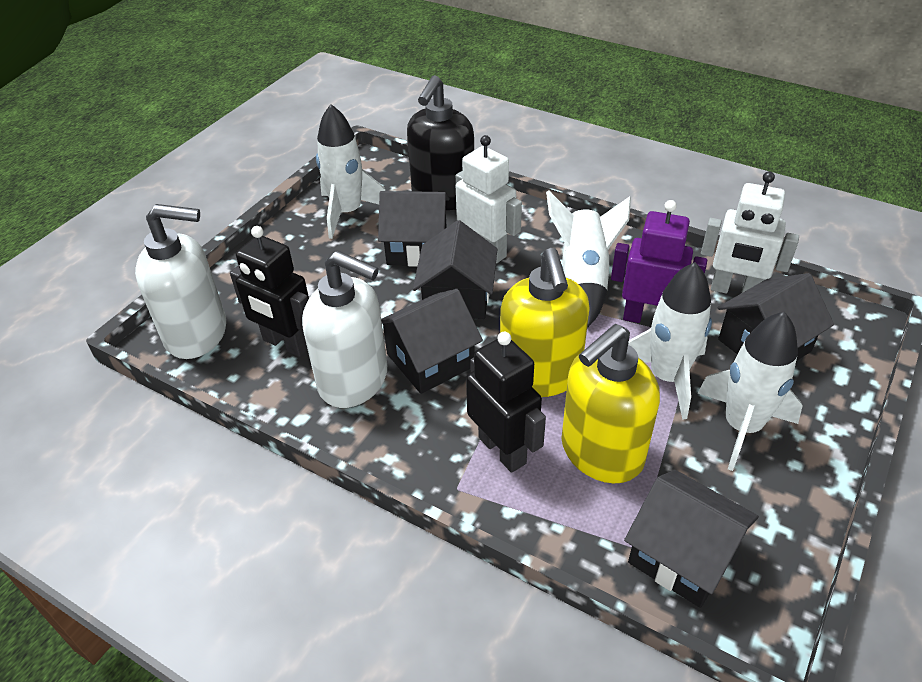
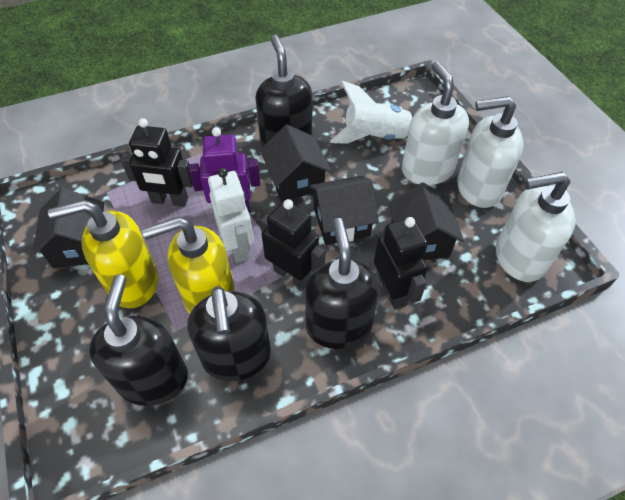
black house: [378,191,450,267] [381,289,483,394] [413,220,498,319] [624,470,759,608] [717,273,834,361] = 5 -> [32,188,104,268] [260,124,332,202] [309,176,379,245] [388,182,464,260] = 4
black robot: [230,226,309,357] [466,332,546,473] = 2 -> [121,118,193,207] [260,199,325,290] [374,217,428,310] = 3
black soap dispenser: [407,75,474,210] = 1 -> [89,274,188,406] [187,286,271,381] [256,35,312,148] [305,218,380,349] = 4
white robot: [456,135,522,263] [701,171,799,294] = 2 -> [208,168,254,263] = 1
white rocket: [316,104,385,239] [546,190,631,327] [628,262,712,420] [698,311,803,471] = 4 -> [330,81,414,144] = 1
white soap dispenser: [135,204,226,359] [302,250,387,408] = 2 -> [402,61,469,185] [457,96,524,208] [496,172,576,282] = 3

